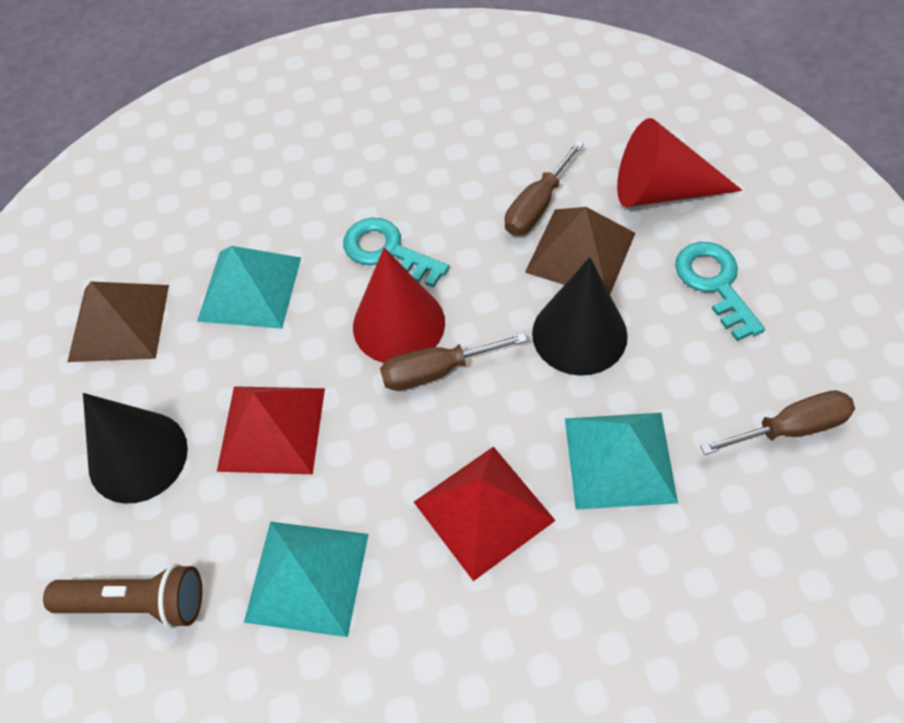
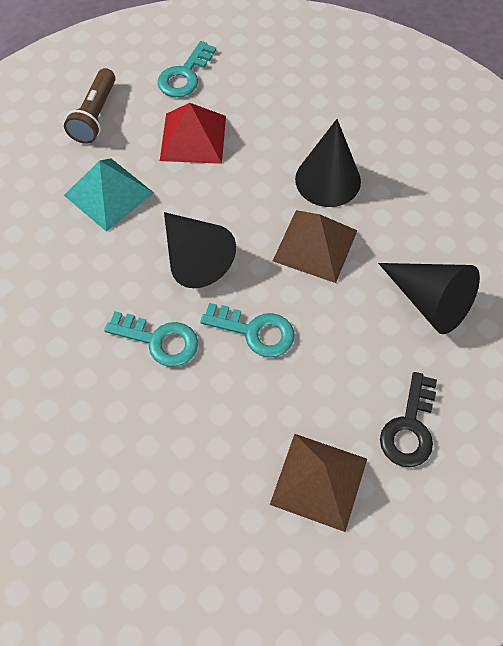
black cone: [83,393,188,504] [532,257,628,376] = 2 -> [164,212,236,288] [295,119,361,207] [378,263,480,334] = 3
black key: none = 0 -> [380,372,437,467] = 1
brown screwdriver: [380,333,527,391] [505,140,584,235] [700,390,855,455] = 3 -> none = 0
red cone: [353,247,445,363] [617,118,742,207] = 2 -> none = 0
red pyramid: [217,386,325,474] [414,446,556,581] = 2 -> [160,103,226,164] = 1
turquoise key: [343,218,449,288] [675,242,765,341] = 2 -> [104,311,198,367] [157,41,216,97] [200,303,294,357] = 3
turquoise pyramid: [197,246,301,329] [244,522,369,637] [565,413,678,510] = 3 -> [64,158,154,232] = 1

